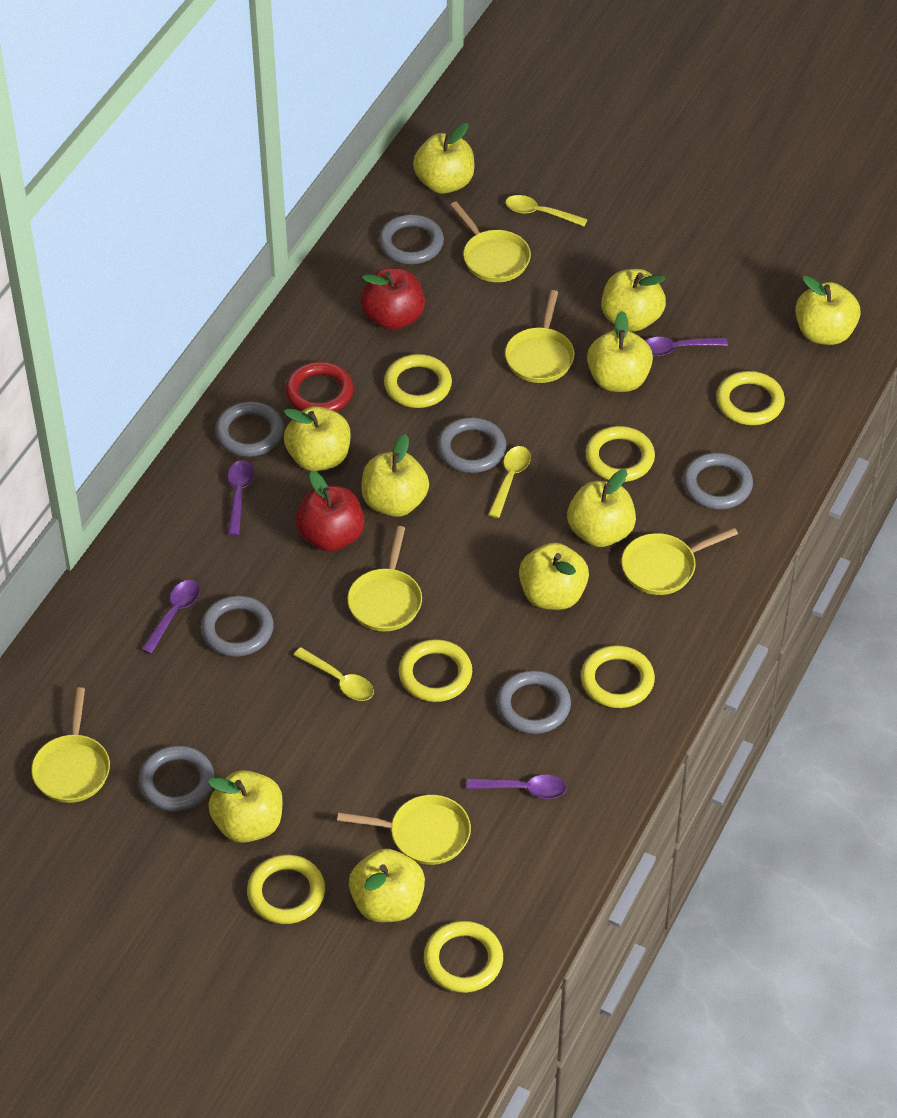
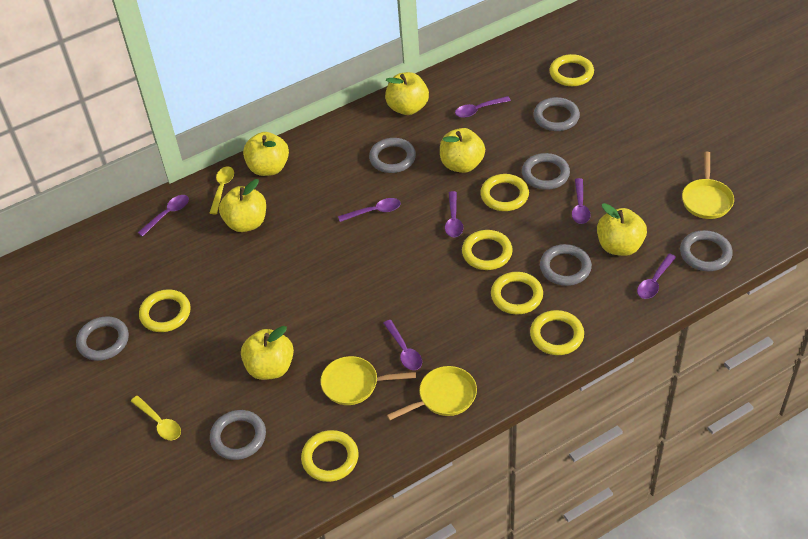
purple spoon: [141,580,200,654] [228,460,254,536] [466,775,567,799] [645,337,728,356] = 4 -> [138,195,189,237] [338,198,401,222] [383,320,422,370] [445,191,463,237] [455,96,511,118] [572,178,591,224] [637,253,676,299] = 7
red apple: [296,471,364,552] [360,268,425,330] = 2 -> none = 0
red ring: [285,362,353,412] = 1 -> none = 0
yellow apple: [208,770,283,843] [284,406,351,471] [349,849,425,922] [361,434,429,517] [413,123,475,194] [519,543,589,610] [567,469,636,547] [587,311,653,392] [601,269,666,331] [795,276,861,345] = 10 -> [219,179,266,232] [241,326,294,380] [243,132,289,176] [385,72,429,115] [440,128,485,173] [597,203,647,256] = 6
yellow pan: [31,687,110,803] [337,795,471,865] [347,526,422,632] [450,201,531,282] [505,290,575,383] [621,528,738,595] = 6 -> [320,356,416,405] [387,366,477,420] [682,152,734,219] = 3
yellow spoon: [294,647,374,701] [488,446,531,518] [505,195,588,227] = 3 -> [131,396,181,440] [210,166,234,214] = 2

